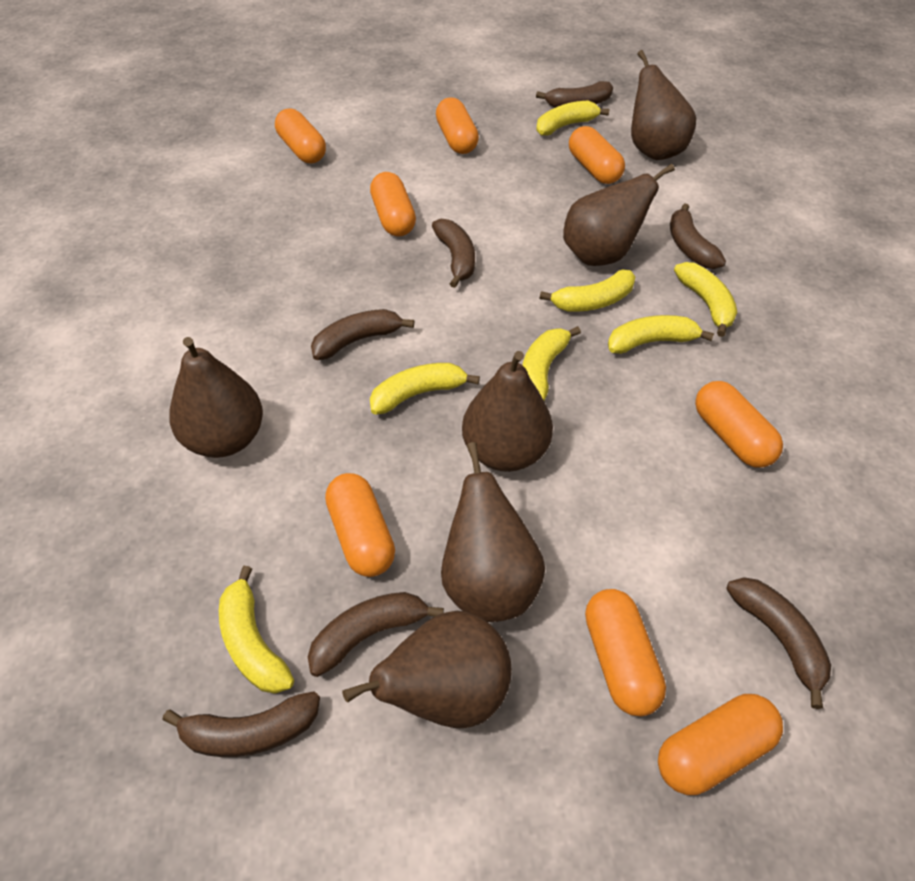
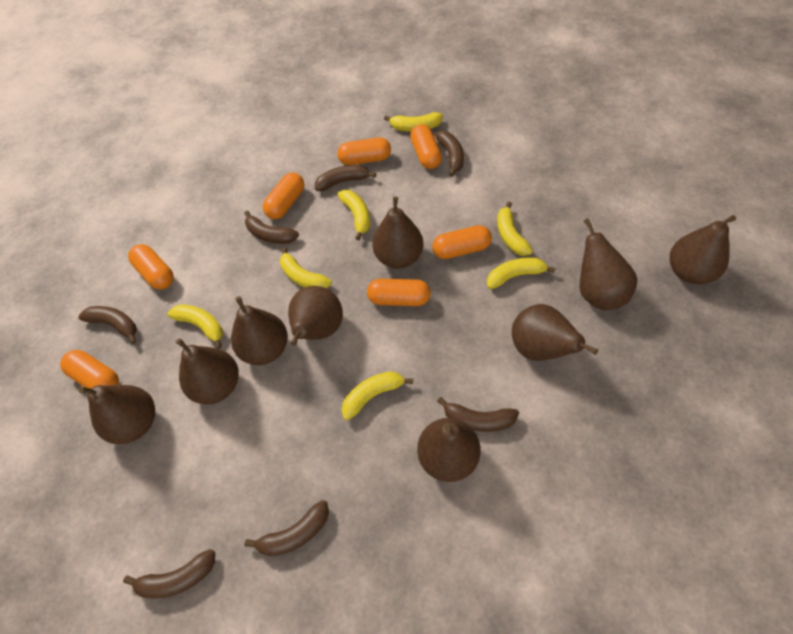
brown pear: [169,337,263,458] [342,611,512,729] [441,442,545,622] [462,351,553,472] [563,164,675,266] [631,50,696,160] = 6 -> [78,385,155,444] [176,338,239,404] [231,296,288,365] [288,286,343,346] [372,196,423,269] [417,418,481,482] [512,304,598,361] [580,218,638,310] [670,215,736,284] = 9
orange capsule: [275,108,326,163] [325,473,395,577] [370,172,416,236] [436,98,479,154] [569,126,625,184] [585,589,666,716] [658,694,783,795] [695,381,783,468] = 8 -> [60,350,119,389] [128,244,174,290] [263,173,304,219] [337,138,391,165] [367,279,431,306] [410,124,442,169] [432,225,492,259] = 7

